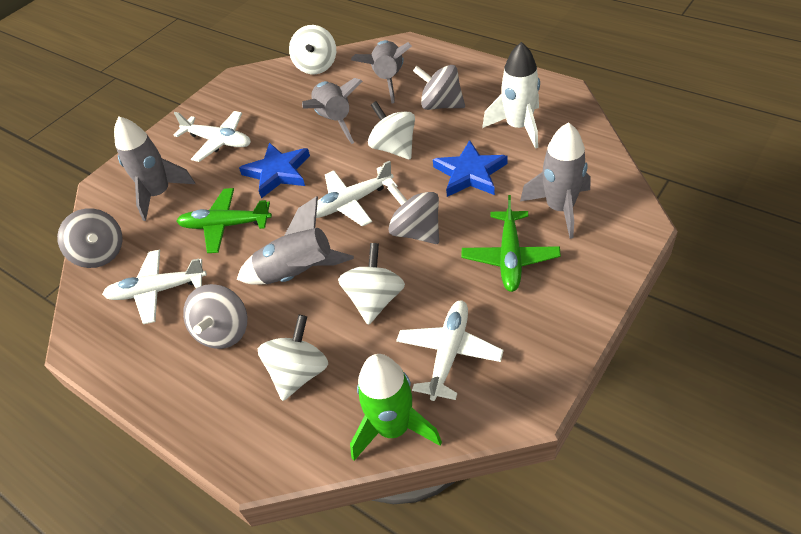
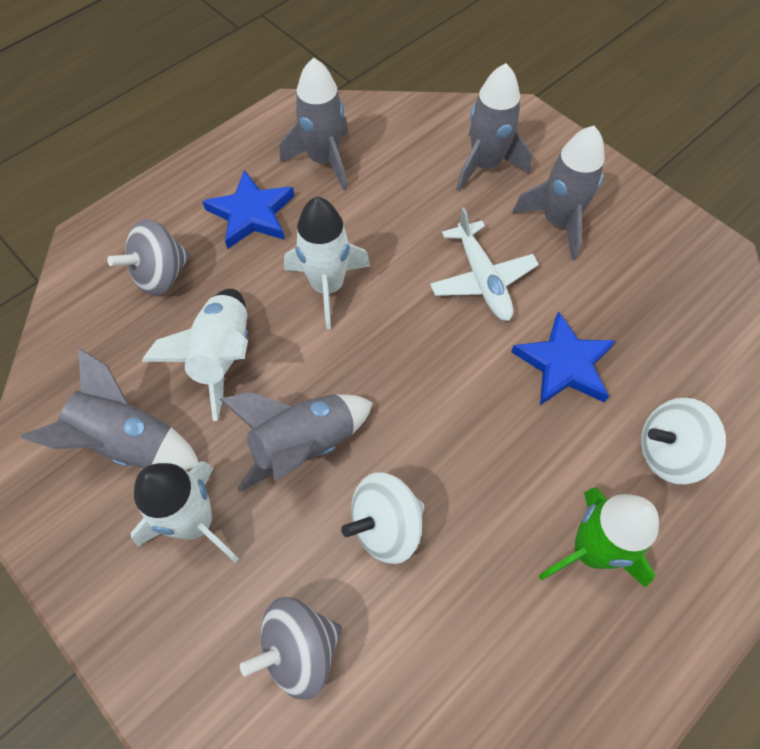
green plane: [176,188,272,253] [461,195,561,292] = 2 -> none = 0
grey spinning top: [57,208,123,268] [183,284,247,349] [387,184,439,244] [413,65,465,110] = 4 -> [107,219,191,296] [240,597,342,700] = 2
white plane: [102,250,207,324] [173,111,251,162] [316,161,398,226] [396,300,504,401] = 4 -> [430,207,539,321] = 1
white rocket: [482,42,540,149] = 1 -> [130,461,239,563] [142,289,248,421] [284,197,370,330] = 3
white spinning top: [258,315,328,401] [289,25,336,74] [338,243,405,325] [368,101,415,159] = 4 -> [341,472,424,564] [641,397,726,484] = 2

